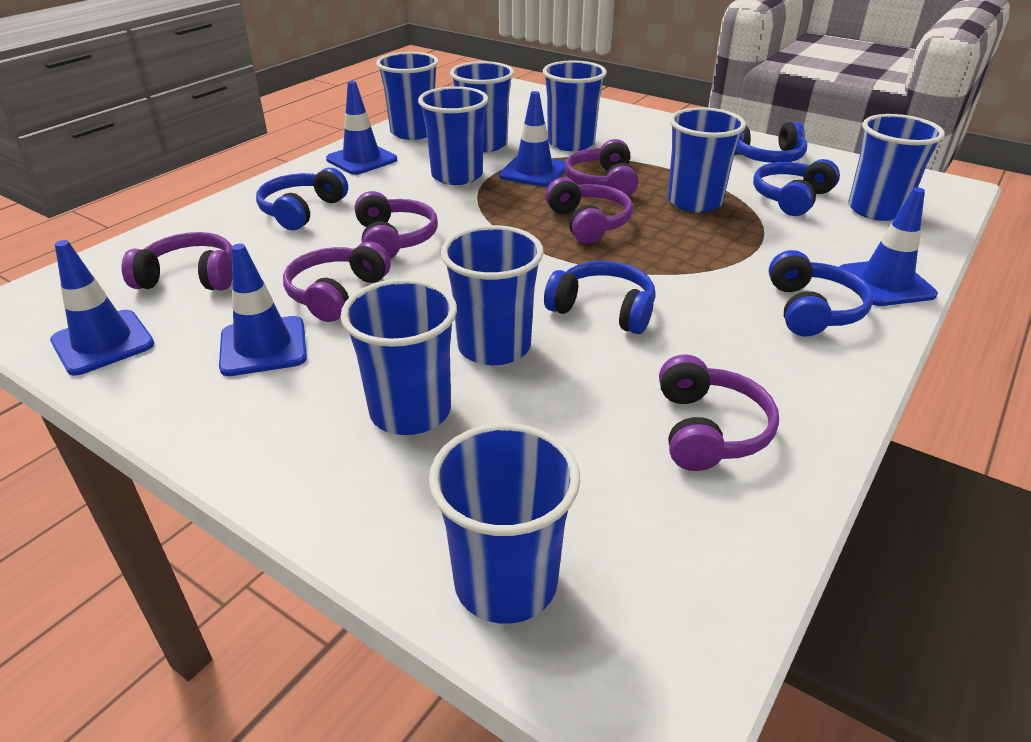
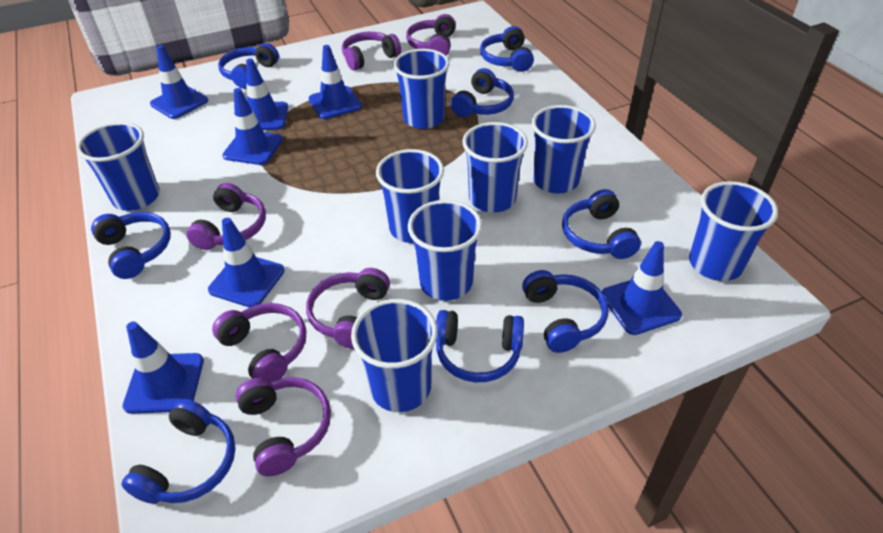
blue cup: [340,279,457,435] [376,52,439,140] [418,86,488,185] [429,423,580,624] [441,225,544,365] [450,61,514,152] [543,60,607,151] [668,107,746,212] [848,114,945,221] = 9 -> [77,122,160,211] [351,299,438,412] [376,149,444,243] [393,49,449,129] [408,200,482,301] [462,122,528,213] [532,105,596,194] [689,181,778,281] = 8
blue headphones: [256,168,348,230] [544,261,656,334] [734,122,807,163] [753,159,840,216] [769,250,873,336] = 5 -> [91,212,171,279] [122,399,236,504] [218,43,279,89] [436,310,524,382] [451,68,514,117] [480,26,534,72] [522,270,608,353] [562,189,641,259] = 8
blue traffic cone: [50,240,154,376] [219,244,307,376] [326,81,397,175] [499,91,565,187] [839,187,938,306] = 5 -> [123,321,204,414] [150,45,208,119] [208,218,285,308] [222,88,283,165] [246,58,288,130] [309,45,362,119] [602,241,682,335] = 7

